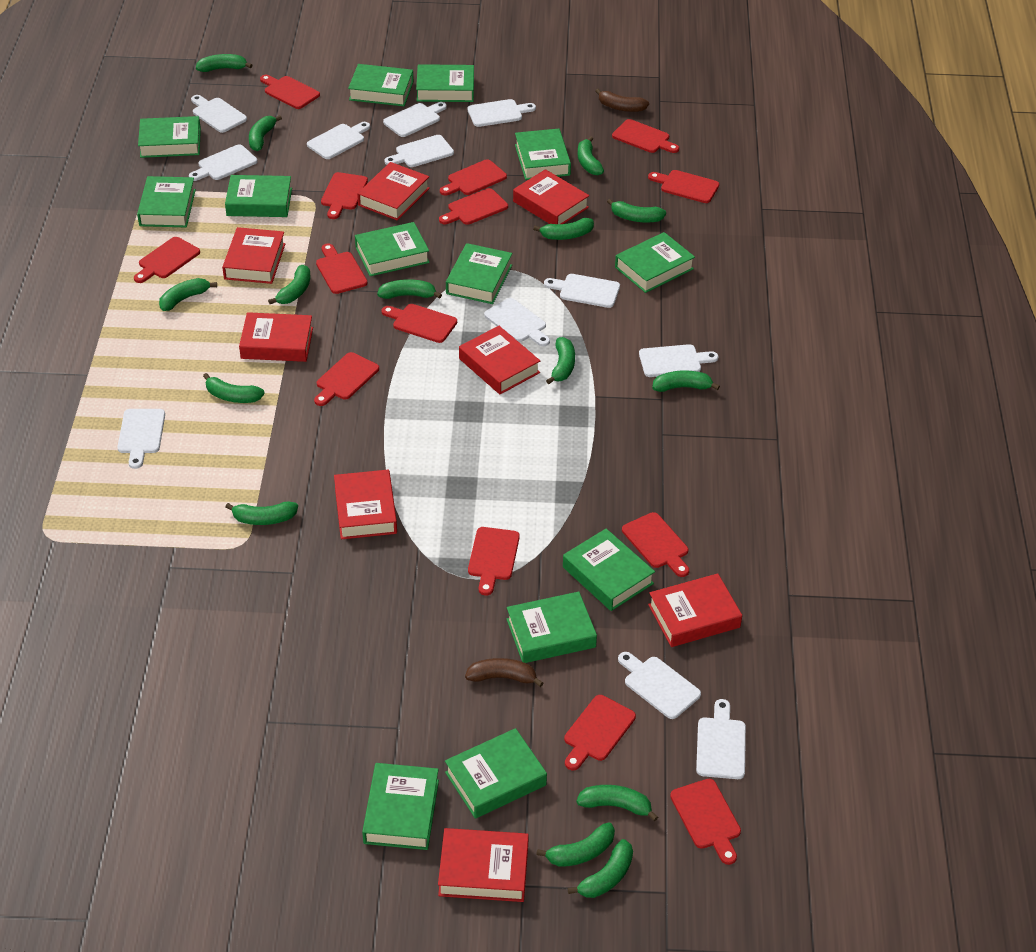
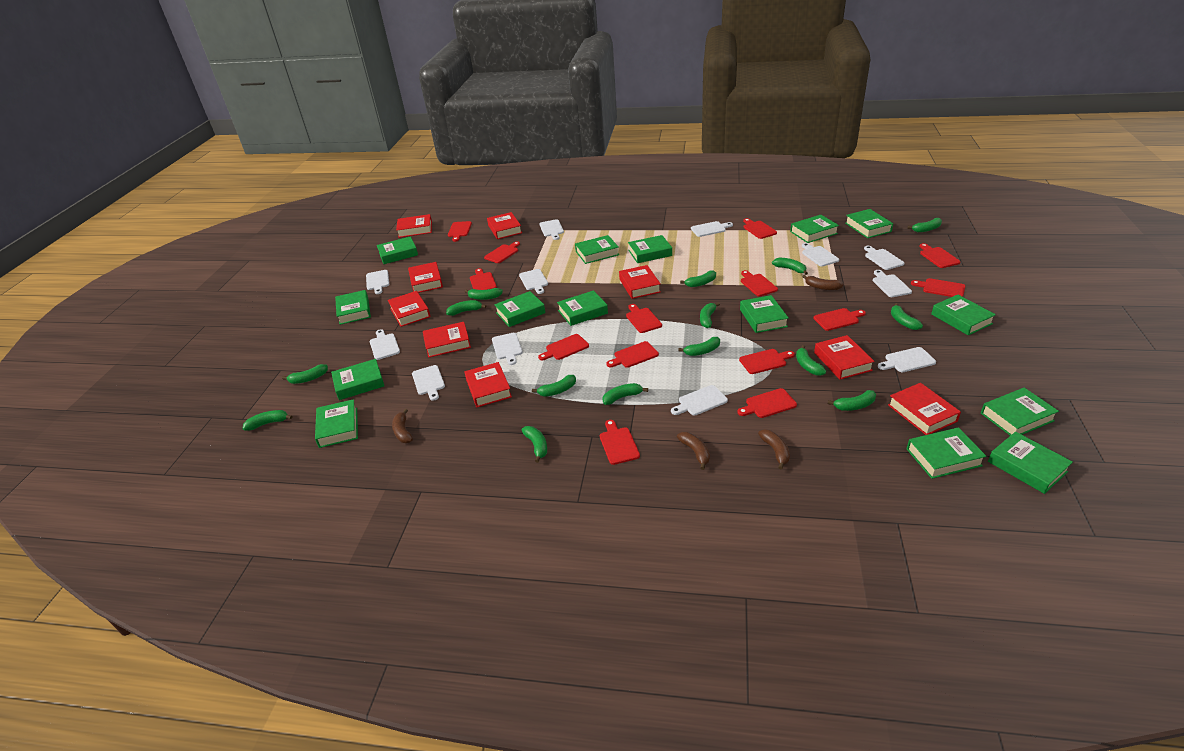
brown banana: [465,658,543,687] [595,89,649,112] = 2 -> [392,409,413,443] [677,432,710,470] [758,430,790,470] [802,275,844,290] = 4
green book: [137,176,196,227] [138,116,201,158] [225,175,292,217] [348,64,413,106] [355,222,430,276] [362,763,439,850] [416,64,474,102] [445,728,547,819] [446,243,512,304] [507,592,597,663] [515,129,571,180] [563,529,655,611] [615,232,695,293] = 13 -> [315,399,358,448] [331,359,384,400] [335,290,371,325] [377,236,418,264] [494,291,545,327] [557,290,608,326] [575,235,619,264] [628,235,672,263] [740,295,789,333] [790,215,839,243] [845,209,893,238] [907,427,986,479] [931,295,996,335] [981,388,1059,436] [988,432,1073,494] = 15
red book: [222,227,285,284] [239,312,313,362] [334,470,397,539] [357,162,430,221] [438,828,529,902] [459,326,540,394] [513,169,589,224] [648,573,742,647] = 8 -> [388,291,430,327] [396,214,432,238] [408,262,443,293] [423,322,471,358] [464,362,512,407] [487,212,522,239] [619,265,661,299] [814,335,875,380] [888,383,961,435] = 9

